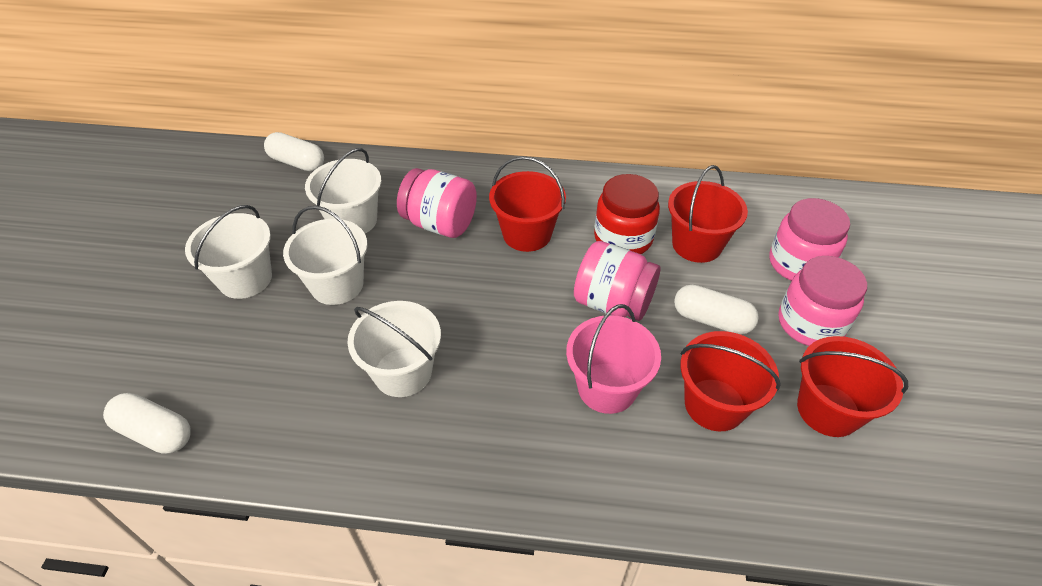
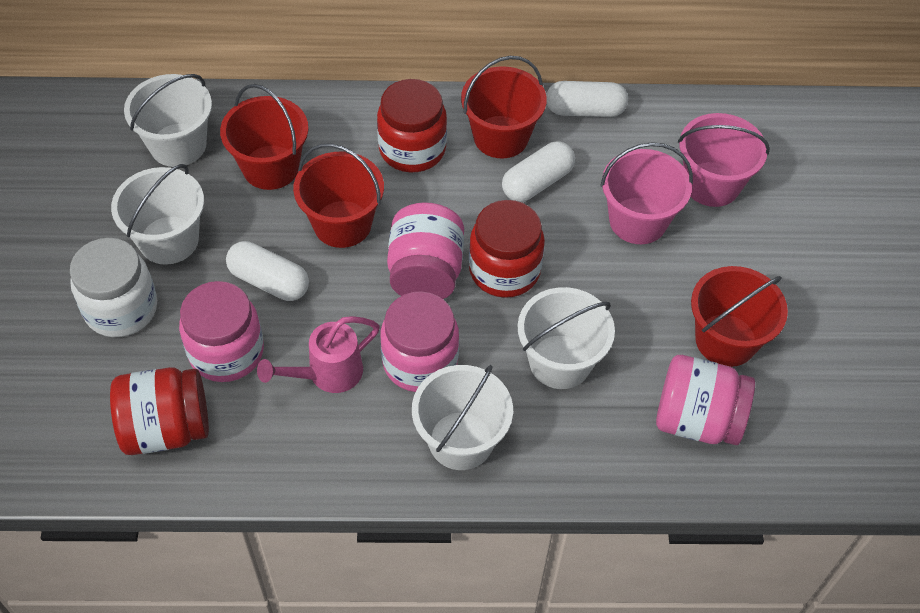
pink bucket: [566,304,661,414] = 1 -> [600,142,693,244] [678,113,770,207] = 2
pink watering can: none = 0 -> [257,316,380,393] = 1
red jar: [594,174,660,254] = 1 -> [110,367,209,455] [377,79,447,172] [469,200,545,298] = 3
white jar: none = 0 -> [70,238,157,337] = 1

